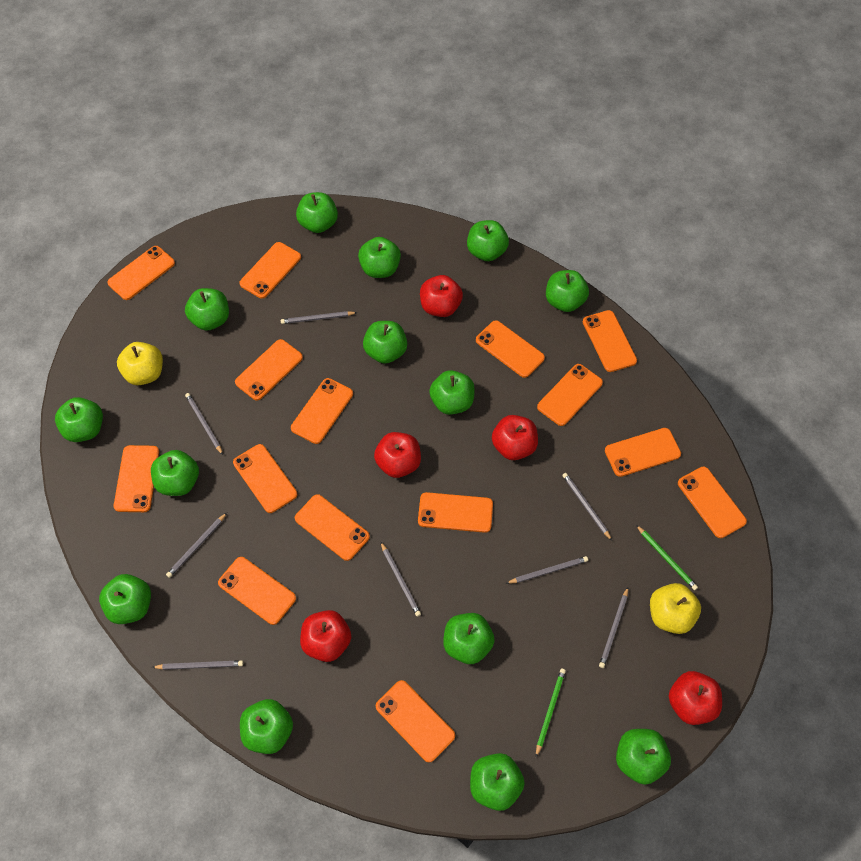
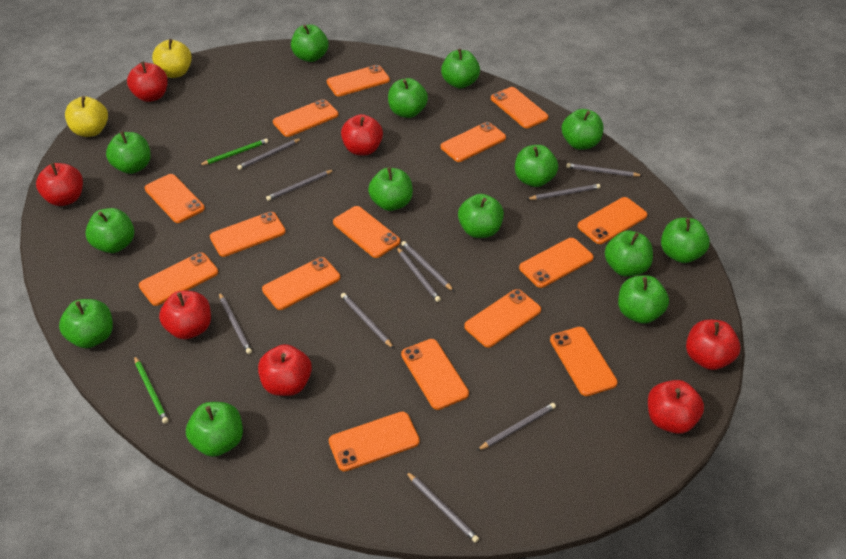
grey pencil: [152,660,243,670] [166,513,227,578] [185,393,223,455] [281,311,357,324] [380,541,421,617] [506,556,588,584] [562,473,612,541] [599,587,628,668] = 8 -> [219,292,252,354] [237,138,302,170] [266,170,334,201] [341,293,394,349] [397,247,441,302] [401,241,454,291] [406,472,479,543] [477,403,556,451] [527,184,600,200] [566,163,643,177] = 10
red apple: [300,610,351,662] [374,432,421,478] [420,275,463,317] [492,415,538,460] [669,671,722,725] = 5 -> [36,163,83,206] [127,62,168,102] [159,291,211,340] [258,344,312,396] [341,114,383,155] [648,380,704,434] [686,320,740,370] = 7

